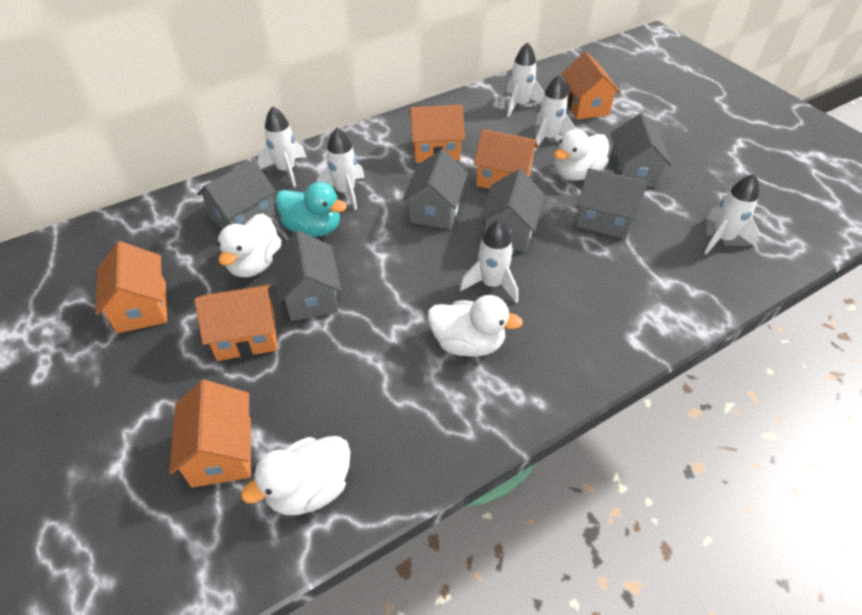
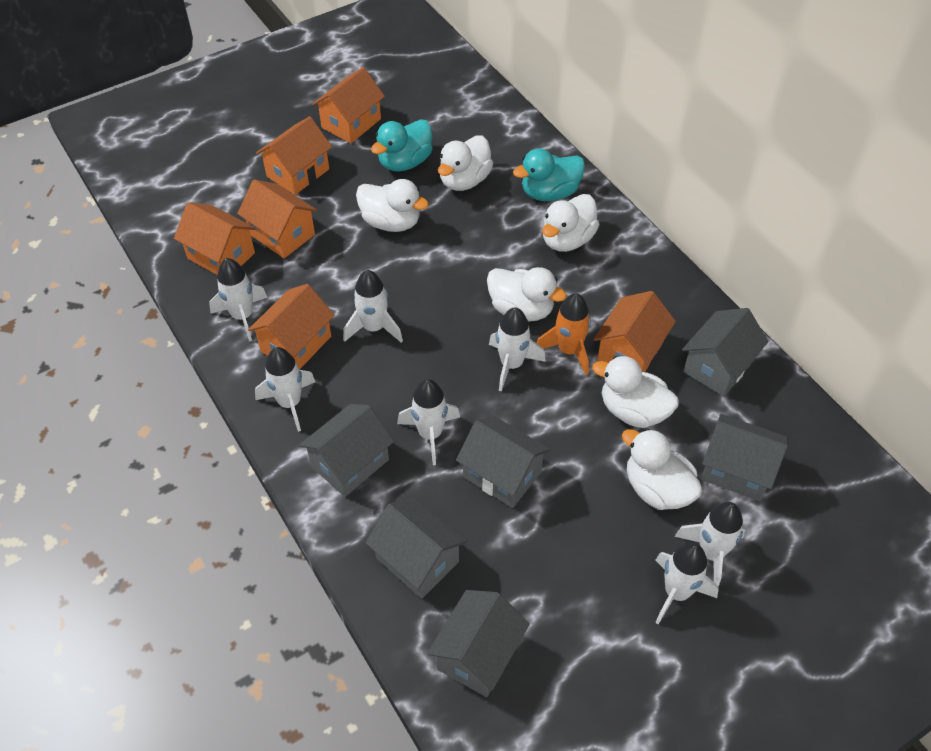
orange rocket: none = 0 -> [537,293,591,375] = 1
turquoise duck: [275,182,347,237] = 1 -> [371,119,433,172] [513,148,585,201] = 2
white duck: [217,213,281,277] [241,436,350,515] [428,295,523,357] [554,129,609,181] = 4 -> [356,179,429,232] [438,136,493,191] [487,267,567,322] [542,194,599,252] [592,356,679,428] [622,429,702,510] = 6
white rocket: [258,106,306,187] [317,127,365,210] [460,220,518,303] [506,42,545,117] [534,75,576,151] [704,174,759,255] = 6 -> [209,258,268,341] [255,347,316,432] [343,270,403,343] [397,379,460,465] [489,308,546,392] [655,542,719,624] [675,502,745,587] = 7

